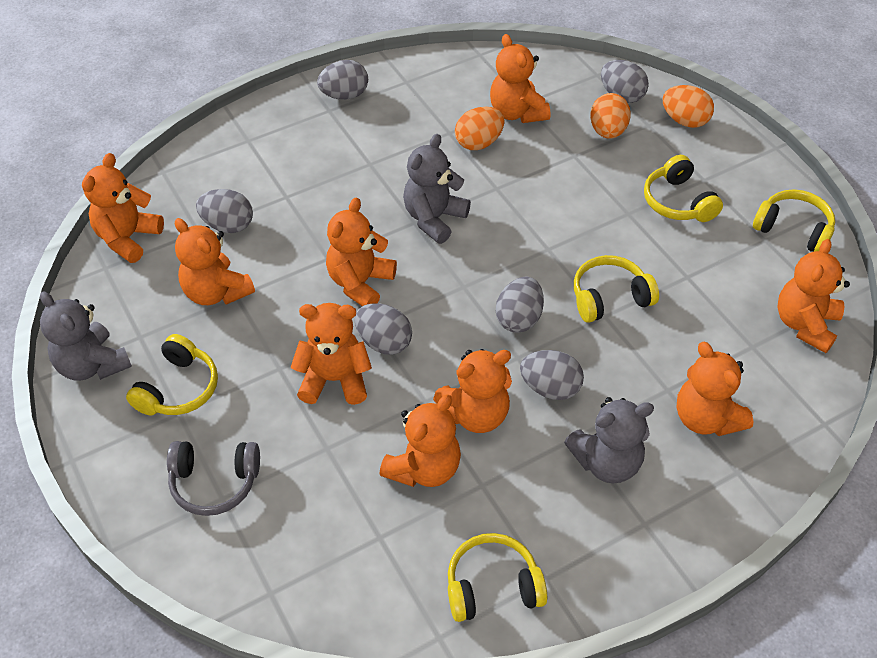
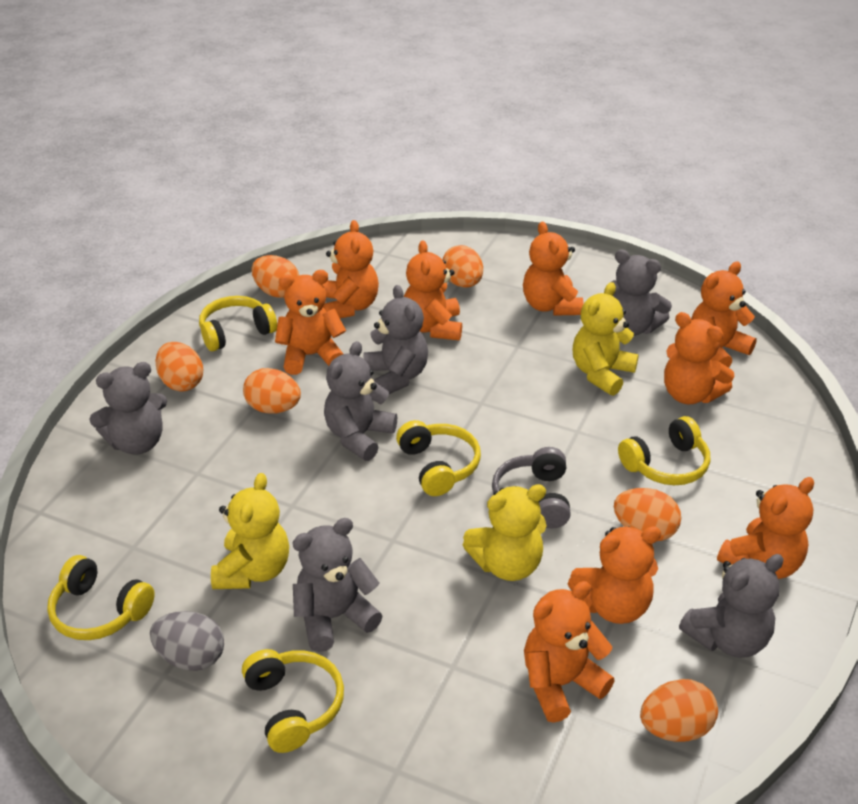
grey egg: [196,189,253,233] [317,60,368,100] [355,303,412,355] [496,277,544,333] [520,350,584,400] [601,60,649,103] = 6 -> [150,611,224,671] = 1
grey teddy bear: [40,292,132,381] [403,134,471,244] [564,397,654,483] = 3 -> [89,362,167,455] [293,518,382,652] [324,341,397,461] [363,285,428,394] [612,249,672,336] [679,554,784,658] = 6
orange egg: [455,107,505,150] [590,93,631,139] [662,85,714,128] = 3 -> [155,342,203,392] [243,368,301,414] [252,255,299,298] [443,245,483,288] [614,488,681,541] [640,679,718,742] = 6
yellow teddy bear: none = 0 -> [211,473,289,589] [463,484,547,581] [573,282,639,396] = 3

